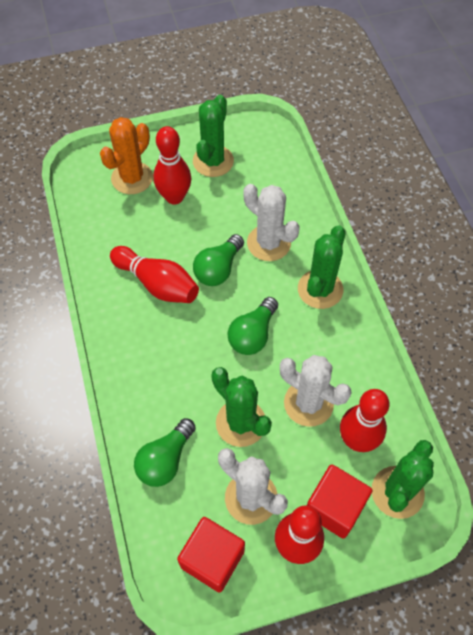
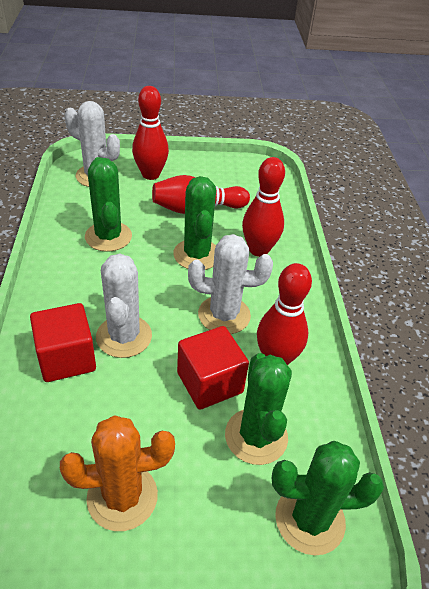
green light bulb: [134,418,196,487] [193,234,244,286] [228,297,278,355] = 3 -> none = 0

